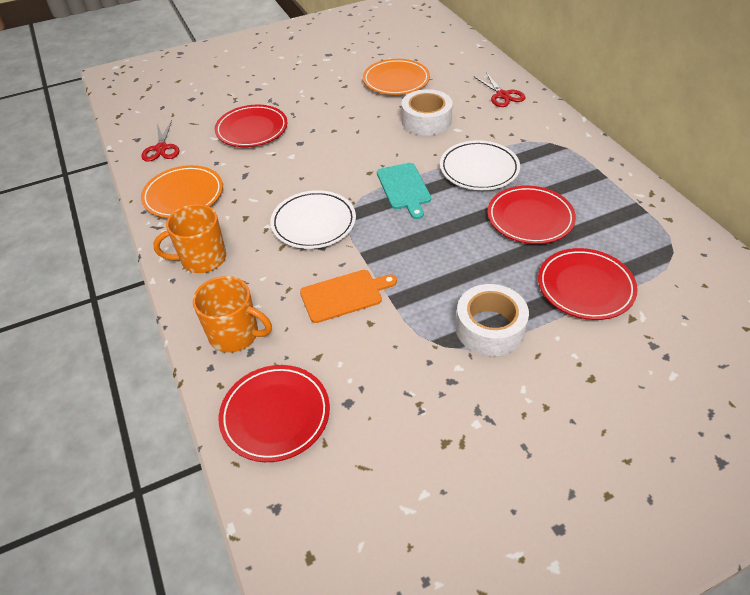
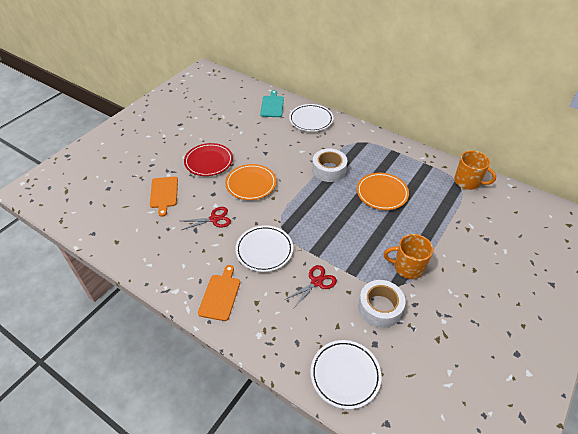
orange cutting board: [300,270,397,323] = 1 -> [150,177,178,217] [198,265,240,321] = 2
red plate: [215,105,287,147] [219,365,330,462] [487,185,576,244] [538,248,638,320] = 4 -> [184,143,233,176] = 1
white plate: [270,190,356,249] [440,140,520,190] = 2 -> [235,225,293,272] [289,104,334,132] [310,340,382,409] = 3

